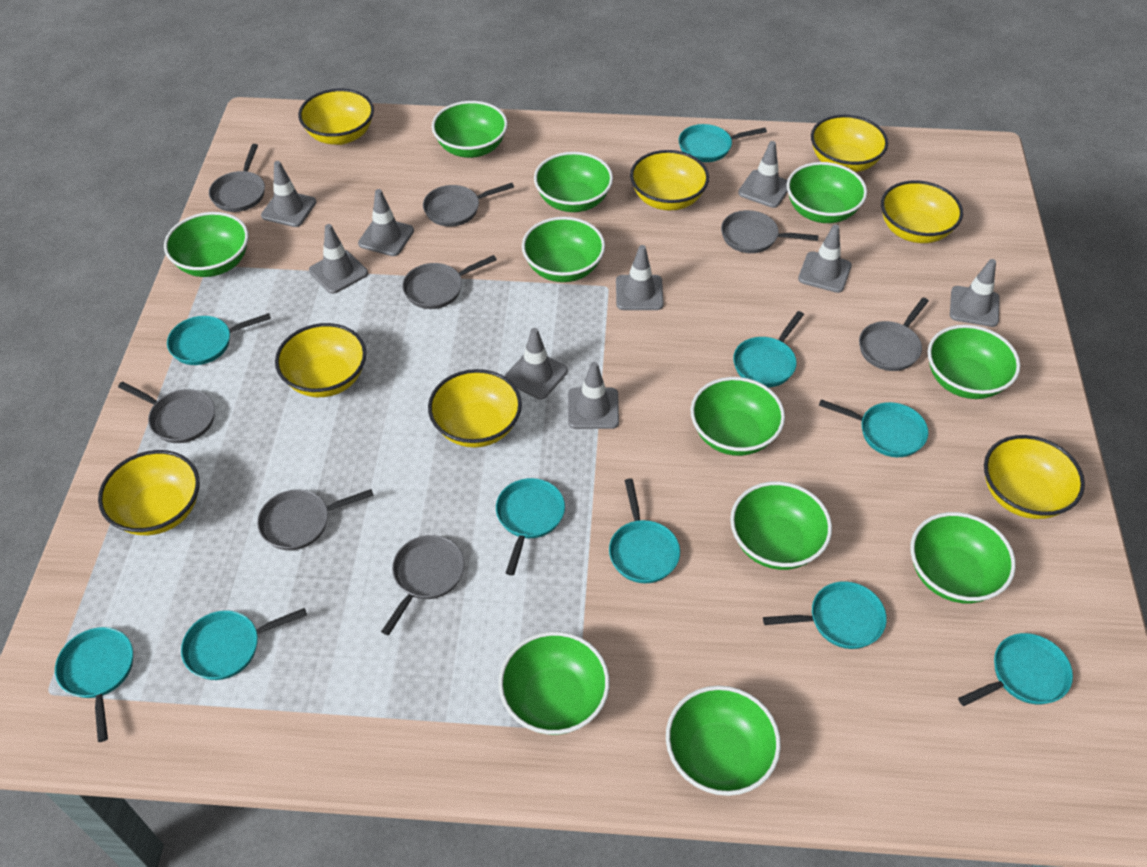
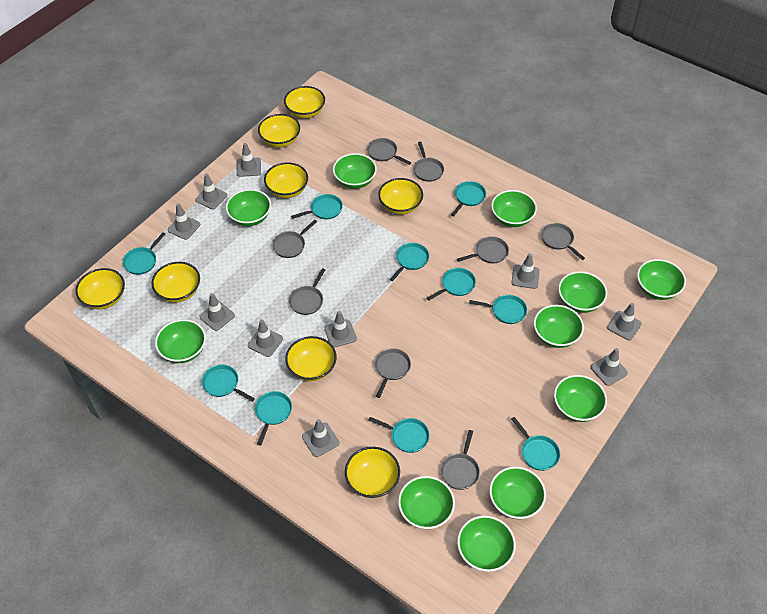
grey traffic cone: [261,161,316,227] [309,224,368,294] [358,189,414,256] [505,328,568,400] [568,362,619,429] [616,245,664,310] [738,141,788,208] [798,224,852,293] [950,259,1000,327] = 9 -> [168,203,200,240] [195,174,227,210] [199,293,235,331] [237,143,261,177] [248,320,283,357] [302,419,339,457] [324,311,357,348] [511,253,540,289] [591,348,628,386] [607,303,642,340] = 10

